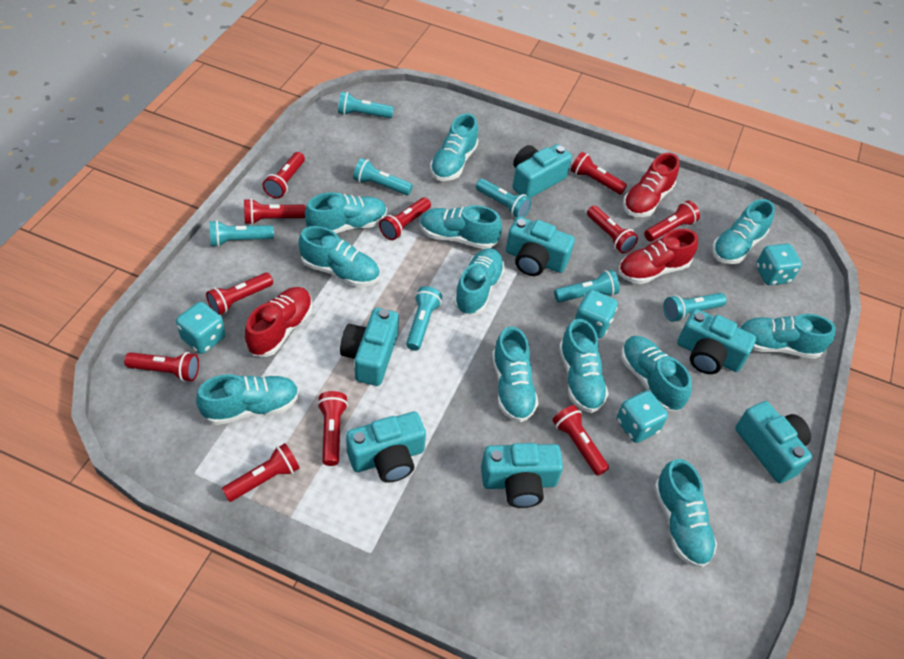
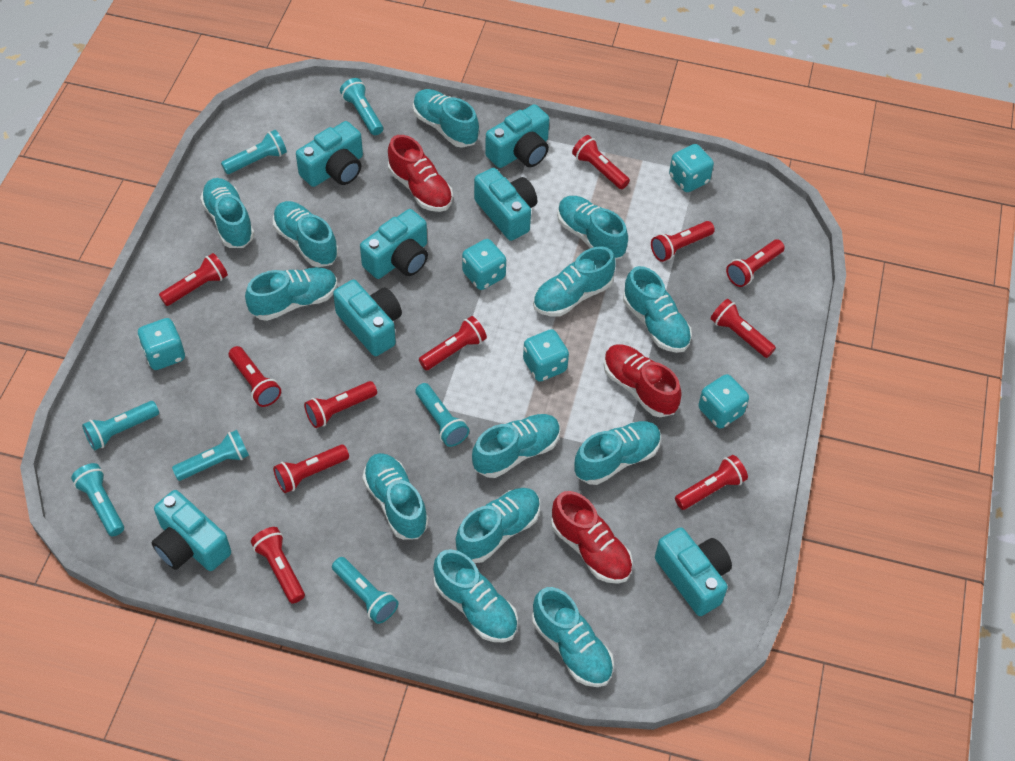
turquoise dice: [176,302,226,354] [574,290,618,338] [617,391,668,443] [756,244,802,285] = 4 -> [137,318,185,370] [462,239,506,290] [523,329,569,381] [669,144,714,192] [698,374,749,429] = 5
turquoise shoe: [196,374,299,425] [298,226,380,287] [305,192,387,233] [420,205,502,249] [430,113,478,181] [454,248,505,315] [492,326,539,422] [559,319,608,413] [621,336,692,411] [654,459,717,568] [712,199,775,264] [740,314,836,359] = 12 -> [200,178,255,248] [245,267,337,321] [273,201,338,267] [362,453,429,540] [413,89,479,148] [433,549,518,642] [456,488,540,563] [472,414,561,478] [532,587,614,687] [533,247,615,317] [557,196,628,260] [574,421,661,485] [623,266,692,353] = 13

